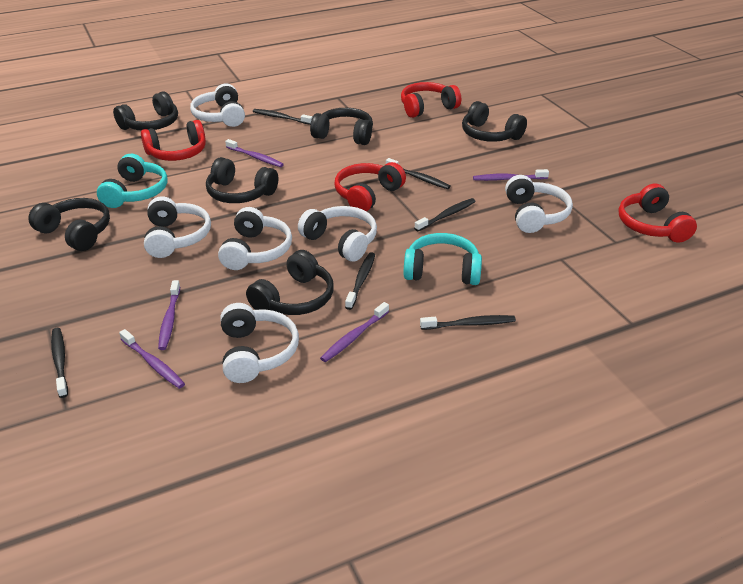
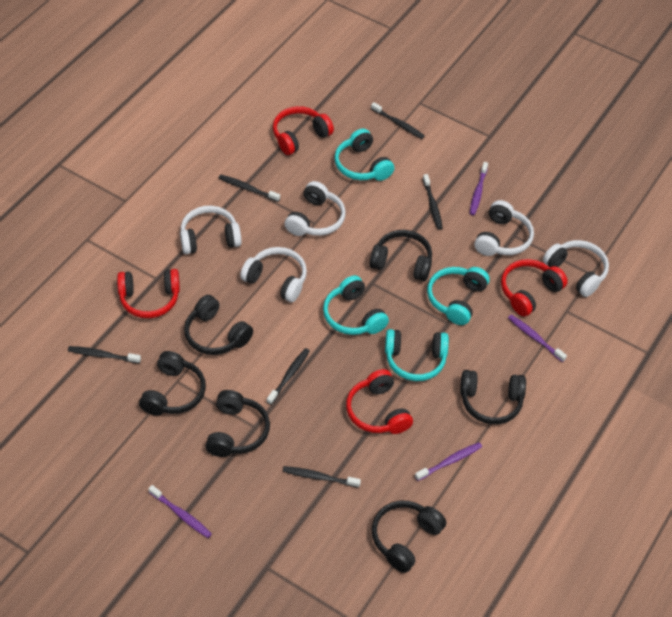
purple toothbrush: [119,329,185,389] [158,280,180,350] [225,139,284,167] [320,302,389,362] [473,169,549,181] = 5 -> [148,485,212,538] [415,442,482,481] [470,162,488,215] [508,314,567,362] = 4
turquoise headphones: [97,154,168,208] [404,233,482,285] = 2 -> [323,275,389,335] [334,129,394,181] [385,329,449,381] [427,267,490,325] = 4
white headphones: [144,196,211,258] [190,84,245,127] [218,207,292,270] [221,303,299,383] [298,206,377,262] [505,175,573,233] = 6 -> [180,206,242,254] [240,247,307,302] [285,181,345,236] [474,200,534,256] [543,240,609,297] = 5

